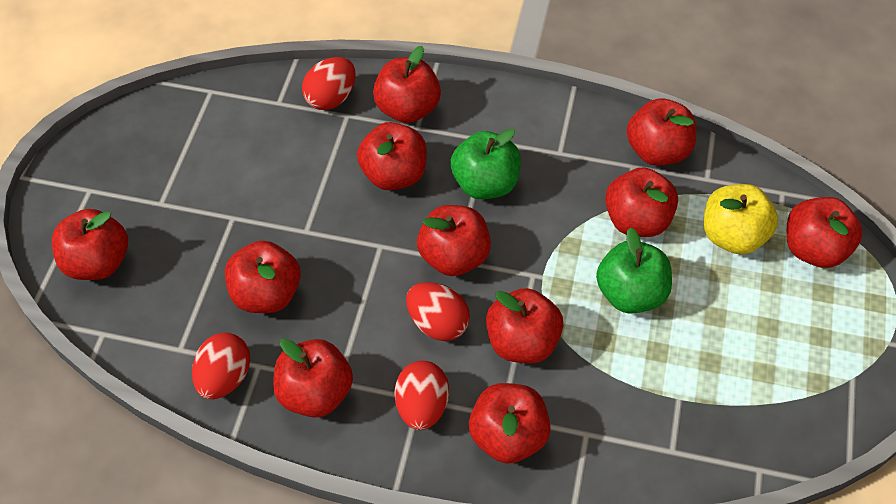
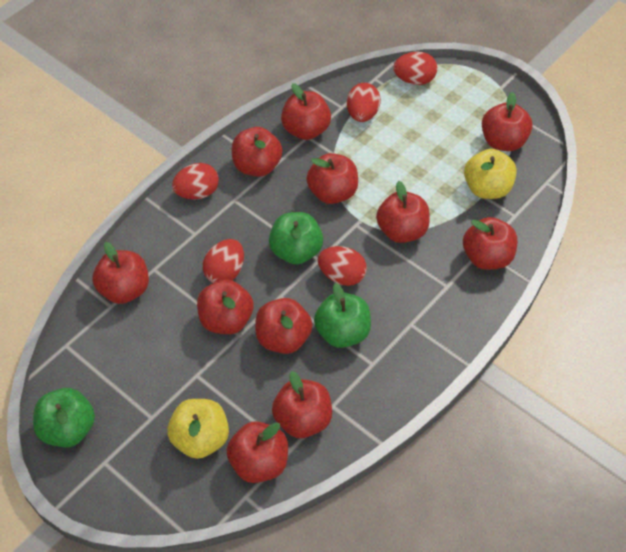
green apple: [451,129,521,199] [596,227,672,314] = 2 -> [33,388,95,447] [269,212,323,264] [314,283,371,348] = 3
red egg: [192,333,250,399] [302,57,355,110] [394,361,449,430] [406,282,470,341] = 4 -> [172,163,219,200] [203,239,244,283] [318,246,367,286] [347,83,381,122] [393,51,437,85] = 5
yellow apple: [704,184,778,254] = 1 -> [167,399,229,459] [464,149,517,199] = 2

